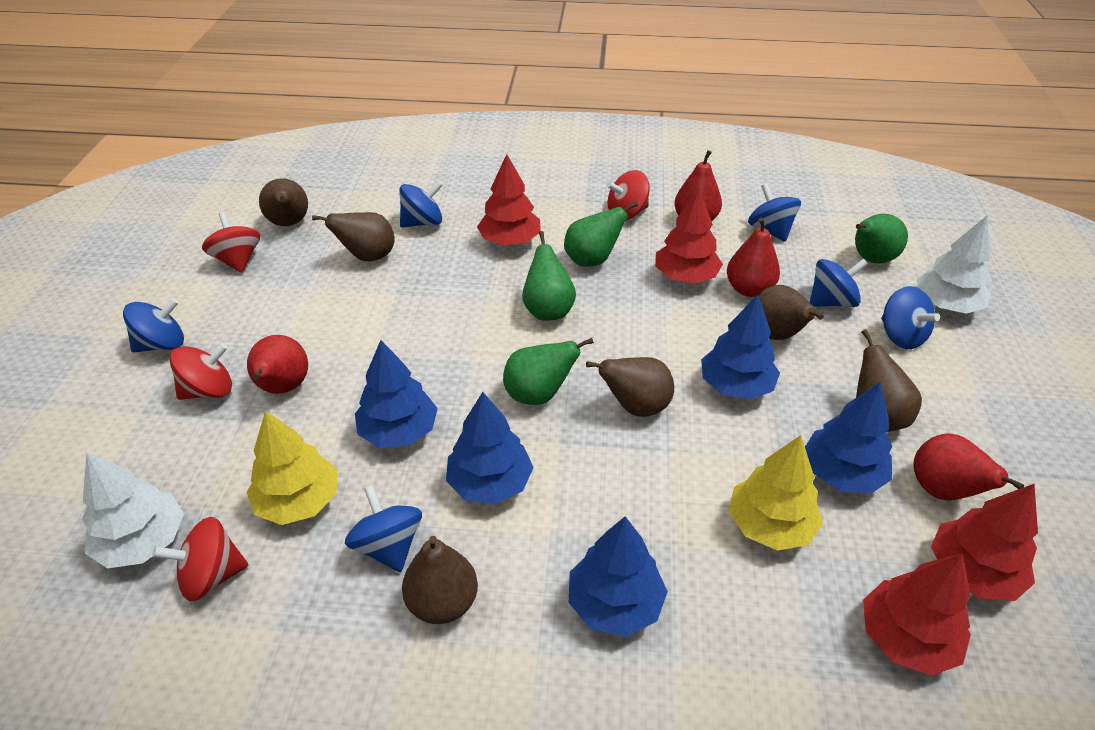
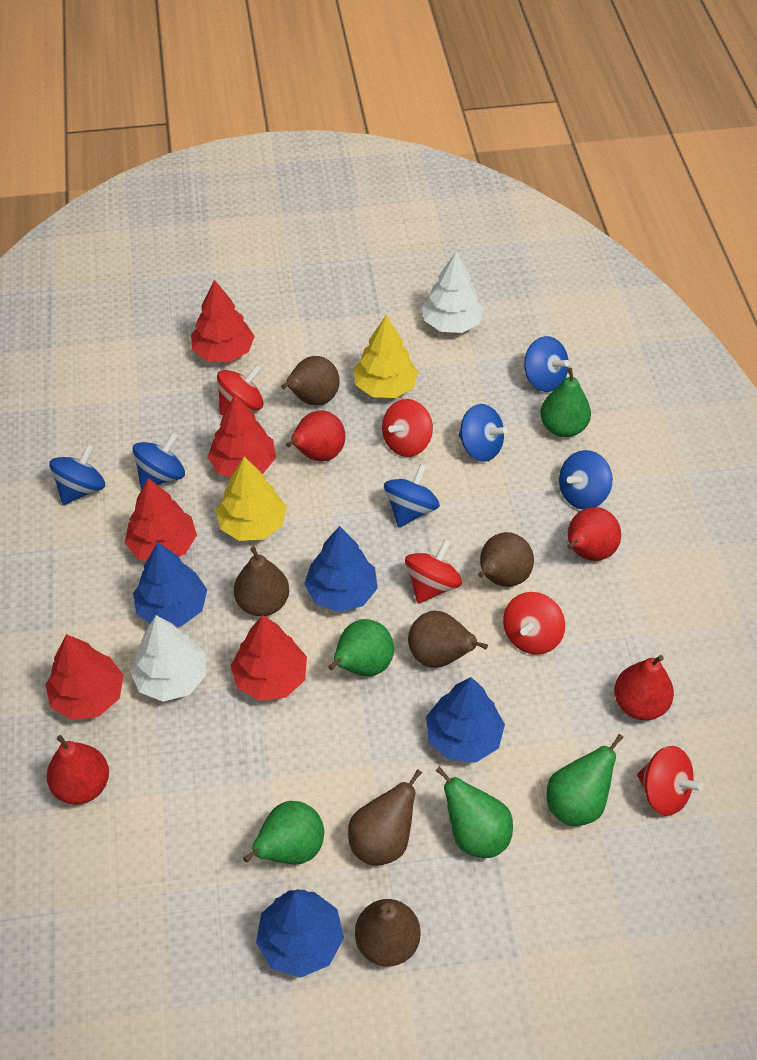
blue tree: [355,340,438,448] [446,392,534,504] [569,516,668,637] [701,294,780,400] [805,383,892,494] = 5 -> [133,542,207,626] [256,889,344,978] [304,526,378,612] [426,677,505,762] = 4
green pear: [503,338,594,405] [522,231,576,321] [564,202,638,267] [855,214,908,264] = 4 -> [243,801,324,864] [328,619,394,676] [435,766,513,858] [540,368,591,437] [546,734,624,826] = 5
red spinning top: [152,517,248,601] [170,343,232,400] [202,212,260,273] [607,170,650,220] = 4 -> [217,365,264,415] [382,399,433,457] [405,539,462,604] [503,592,565,655] [637,746,703,816] = 5
red tree: [477,154,541,245] [655,188,723,283] [863,553,971,676] [931,484,1038,601] = 4 -> [45,634,124,720] [125,478,197,561] [191,280,255,362] [208,395,276,477] [231,615,307,701] = 5

